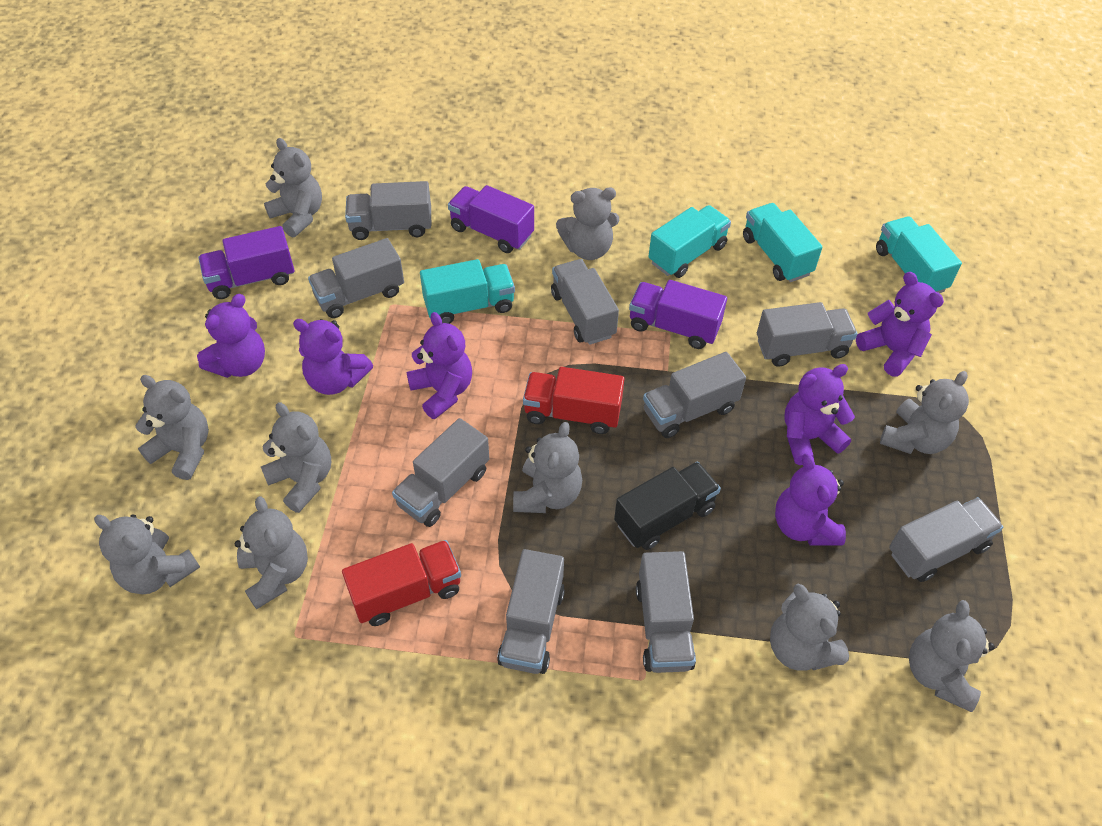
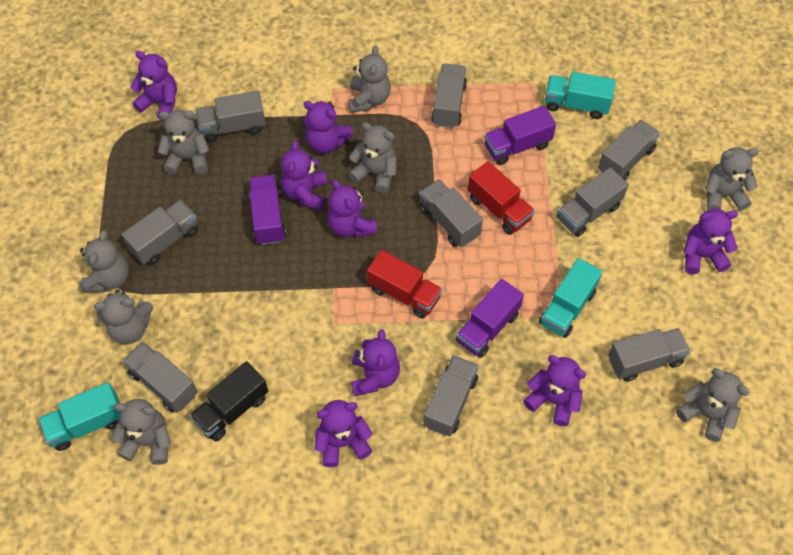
grey teddy bear: [94,514,200,594] [135,375,209,480] [235,496,308,609] [261,402,331,513] [264,138,322,238] [513,422,582,513] [556,188,619,260] [770,584,849,671] [880,371,969,454] [909,600,995,712] = 10 -> [80,230,129,292] [94,289,153,344] [112,399,171,465] [158,110,209,174] [348,122,397,193] [349,45,391,113] [676,368,750,442] [705,147,759,211] = 8
purple teddy bear: [197,294,265,378] [293,319,373,395] [407,312,472,419] [775,453,846,546] [785,364,855,465] [856,272,944,377] = 6 -> [130,51,177,121] [281,141,327,211] [303,101,353,153] [314,400,373,467] [327,180,378,238] [351,329,400,396] [523,355,586,426] [683,209,738,274] = 8
turquoise truck: [420,259,515,324] [648,205,731,278] [743,203,822,282] [876,217,962,293] = 4 -> [38,382,120,451] [539,258,602,338] [545,72,616,119] = 3

